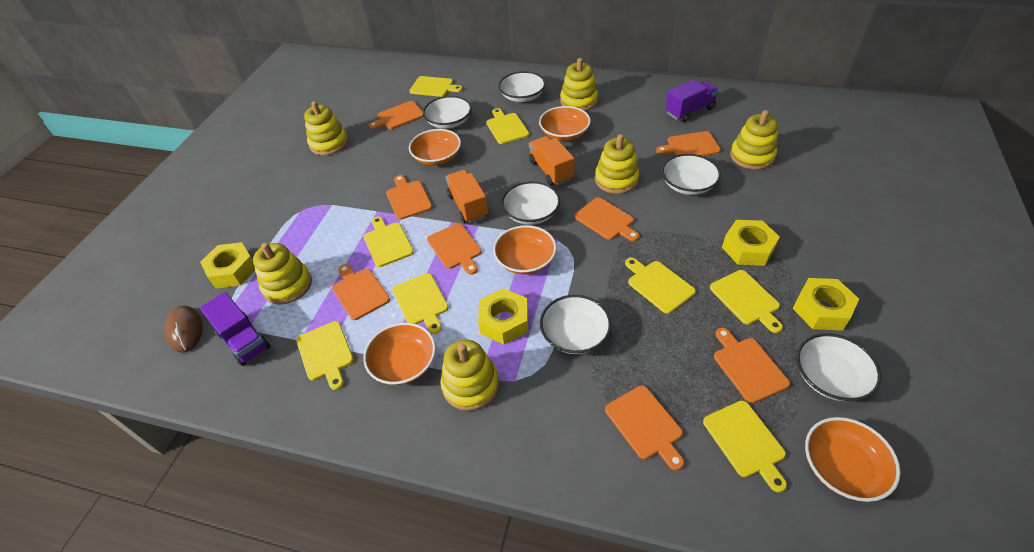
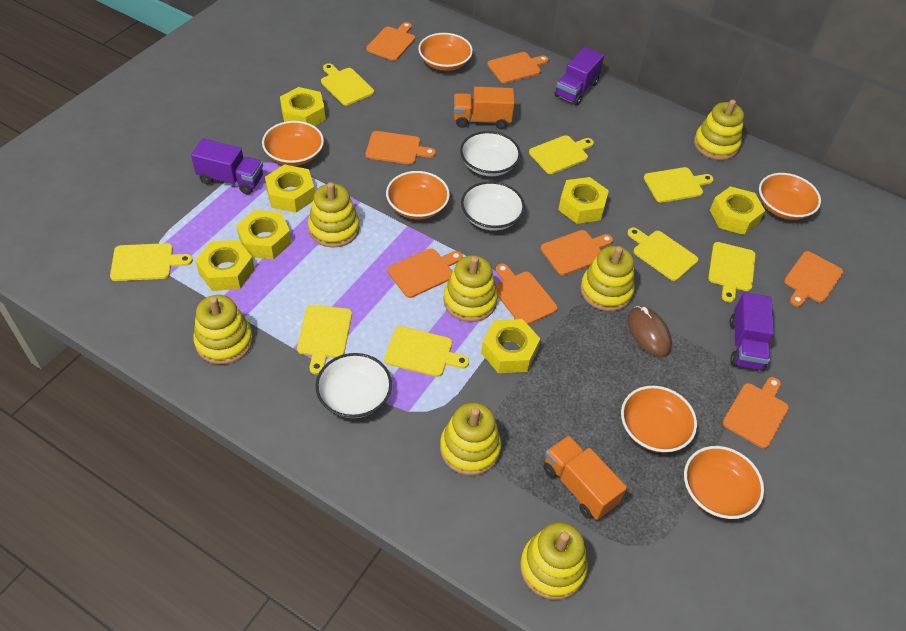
orange bowl: [363,323,436,385] [409,129,461,165] [493,225,557,274] [539,106,591,141] [805,417,900,502] = 5 -> [262,121,324,166] [386,171,450,219] [418,33,473,71] [621,386,697,453] [684,446,764,519] [759,173,821,220] = 6
purple truck: [200,292,270,366] [665,79,719,122] = 2 -> [191,138,263,194] [554,47,604,105] [730,292,774,371] = 3
white bowl: [423,96,472,129] [498,71,546,102] [501,181,560,225] [540,295,611,354] [662,154,721,195] [796,333,881,401] = 6 -> [316,353,392,418] [460,131,521,176] [461,181,525,231] = 3
yellow nut: [200,242,255,289] [478,288,528,345] [722,220,780,266] [792,278,859,331] = 4 -> [195,240,255,291] [236,210,292,259] [265,164,315,213] [280,87,325,126] [481,319,540,373] [558,177,609,224] [710,186,765,235] = 7
yellow stacking toy: [253,243,312,305] [304,101,348,155] [440,340,499,411] [560,58,598,111] [595,134,640,194] [730,110,778,170] = 6 -> [193,295,253,364] [308,182,360,248] [440,402,501,475] [443,255,498,322] [520,522,588,600] [580,246,635,311] [694,99,744,160] = 7

